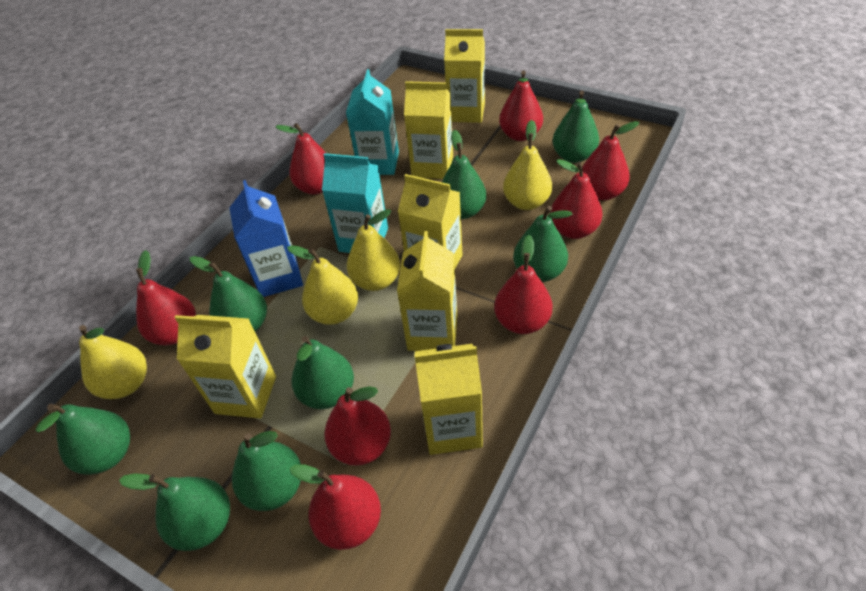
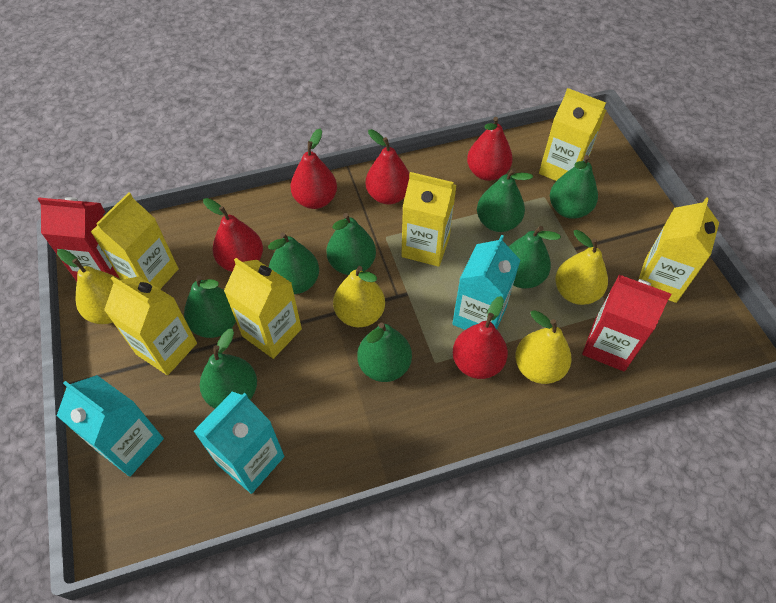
blue carton: [229,180,303,297] = 1 -> none = 0
red carton: none = 0 -> [37,197,119,281] [582,275,671,372] = 2
red pear: [136,250,196,345] [275,123,326,195] [290,464,381,550] [324,386,391,466] [494,235,553,334] [499,70,543,141] [550,159,603,239] [582,121,639,201] = 8 -> [203,198,263,272] [290,129,337,209] [366,129,409,204] [453,296,508,379] [467,117,513,181] = 5
turquoise carton: [322,153,388,253] [346,69,399,175] = 2 -> [57,375,164,477] [193,392,284,494] [452,235,520,330] = 3

